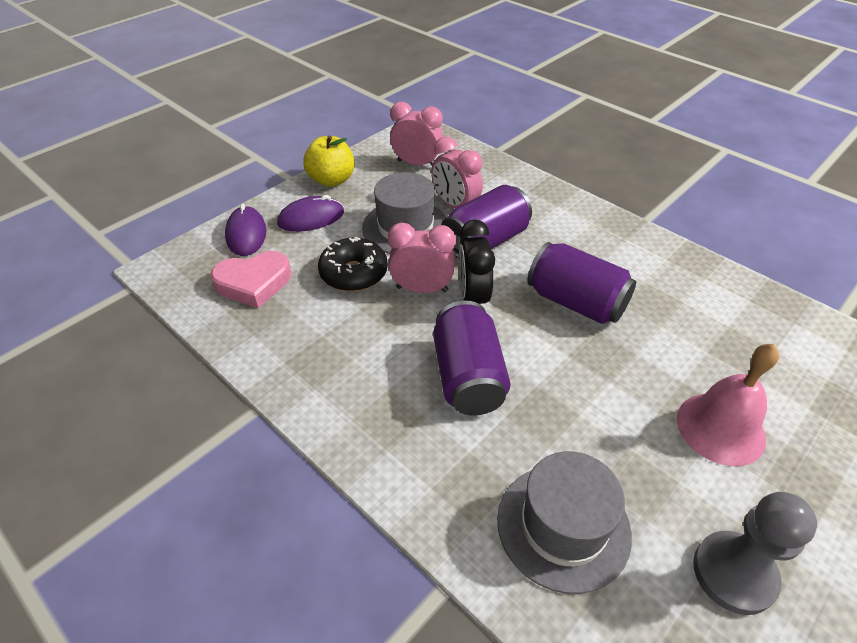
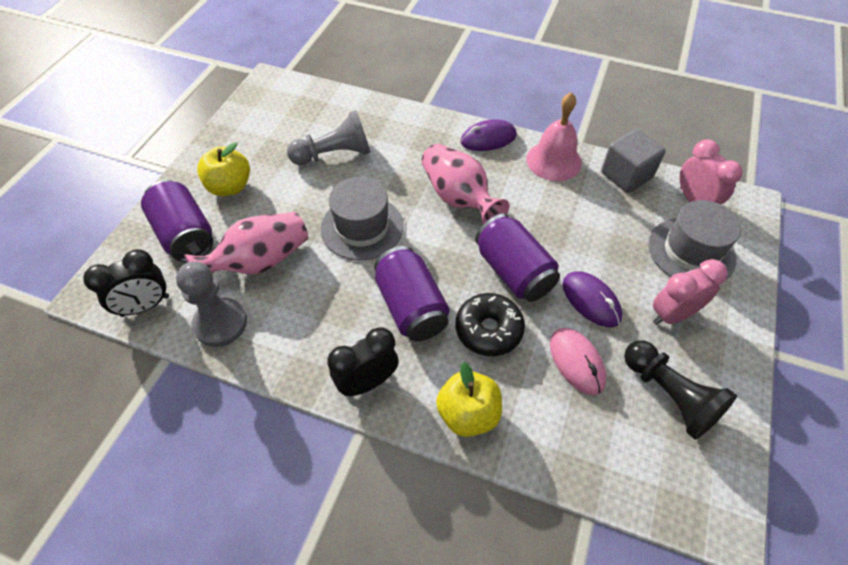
black clock: [458,219,495,304] = 1 -> [83,249,169,317] [327,327,399,396] = 2
black pawn: none = 0 -> [624,340,737,440] = 1
grey cube: none = 0 -> [601,129,666,193] = 1
grey pawn: [693,492,817,615] = 1 -> [176,262,247,347] [287,110,370,165] = 2
pink clock: [388,223,456,293] [390,102,443,165] [431,136,483,208] = 3 -> [653,259,728,325] [680,139,743,204] = 2
pink heart: [211,251,291,308] = 1 -> none = 0
pink mouse: none = 0 -> [550,328,606,395] = 1
pink vase: none = 0 -> [184,212,308,275] [422,144,509,224] = 2
yellow apple: [303,136,355,187] = 1 -> [197,142,250,196] [436,362,502,437] = 2

